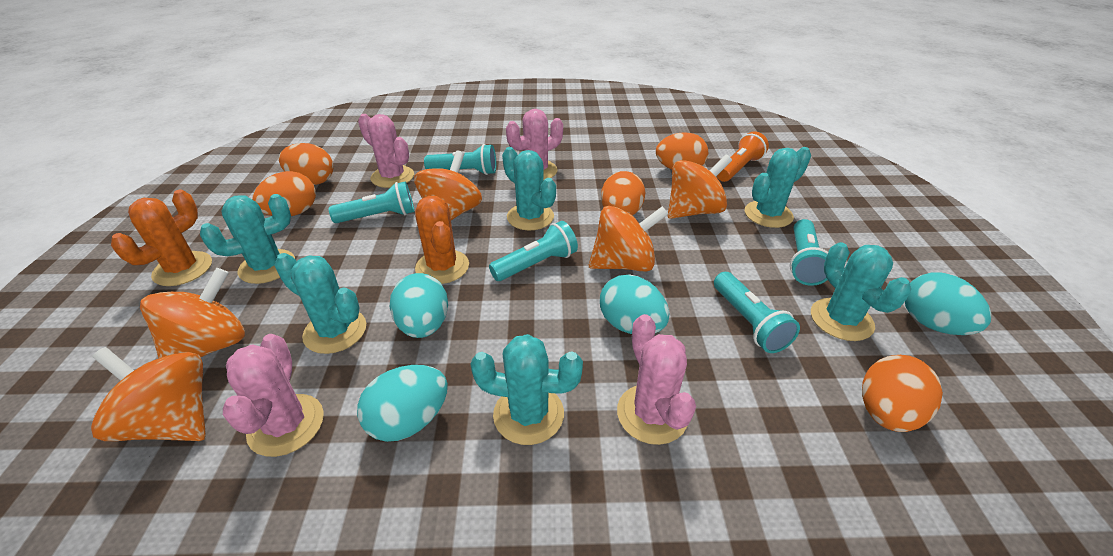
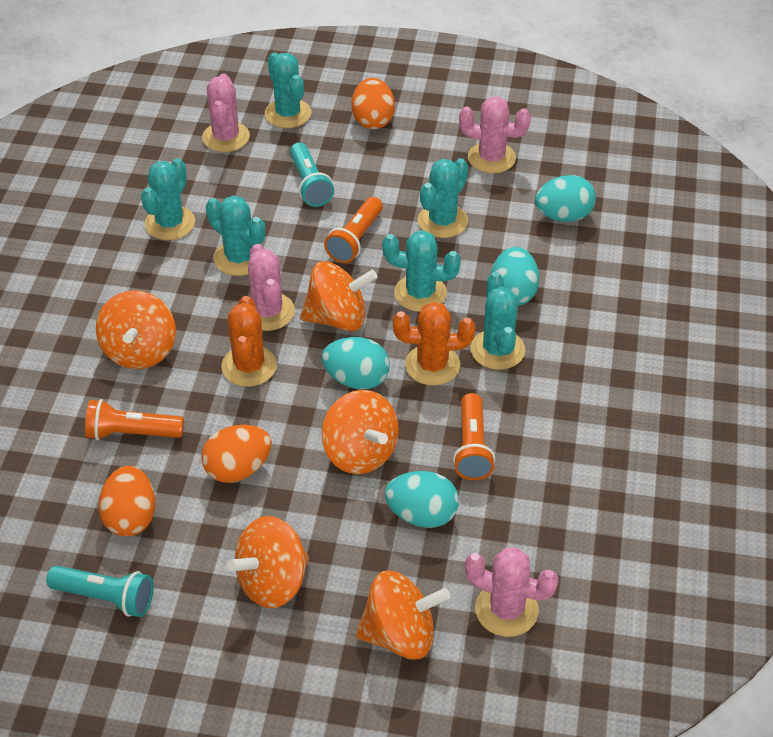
orange egg: [252,171,316,216] [279,143,333,185] [601,171,646,215] [656,132,708,170] [862,355,943,432] = 5 -> [98,466,156,536] [201,425,272,483] [352,78,395,129] = 3
orange flashlight: [717,132,769,182] = 1 -> [85,399,184,440] [324,197,383,263] [453,393,495,480] = 3
turquoise flashlight: [329,181,414,223] [424,144,496,175] [489,221,578,281] [714,272,800,353] [790,219,828,286] = 5 -> [46,565,154,617] [290,142,334,207] = 2

